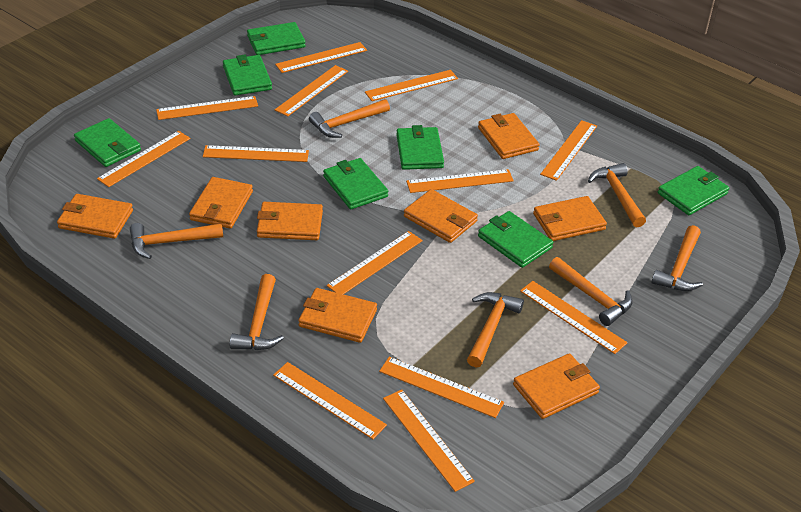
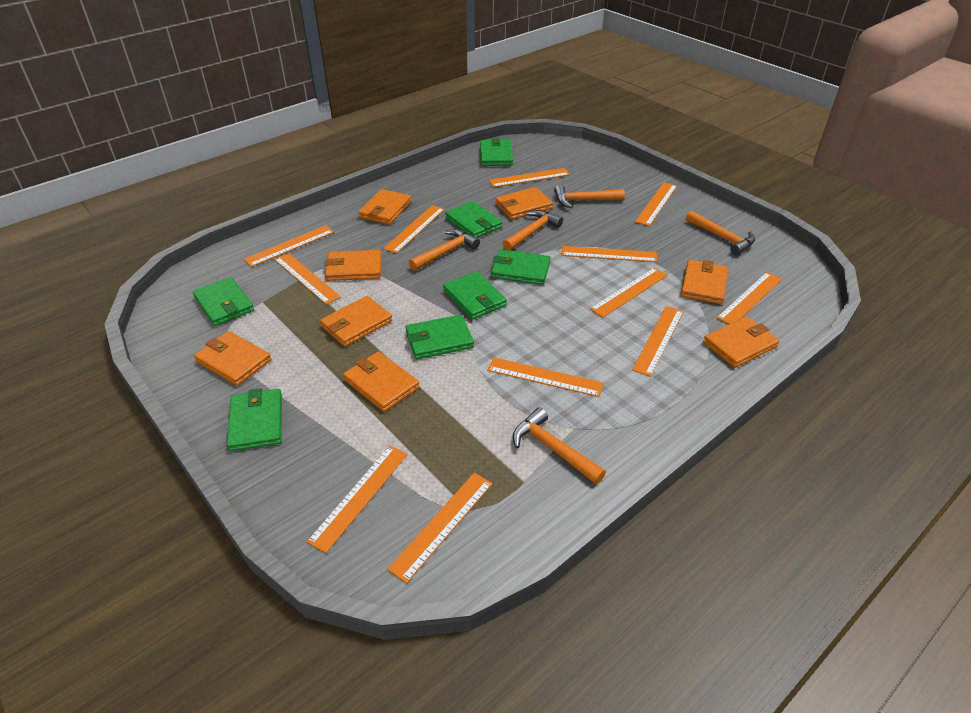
orange hammer: [130,223,223,259] [230,274,284,350] [309,99,390,138] [467,292,524,367] [549,257,633,326] [588,163,646,228] [651,225,703,291] = 7 -> [409,229,480,271] [502,210,563,251] [513,407,606,484] [554,185,625,208] [686,211,755,255] = 5
orange ruler: [97,131,190,187] [156,96,258,120] [203,145,309,162] [273,362,387,439] [275,42,367,73] [275,65,348,117] [327,231,423,294] [365,70,458,101] [379,357,504,418] [383,389,475,492] [406,169,514,193] [520,281,627,354] [540,120,597,181] = 13 -> [243,225,334,267] [274,253,341,305] [307,445,408,553] [383,205,445,254] [387,473,493,583] [487,357,603,397] [489,168,570,187] [562,246,658,262] [590,268,668,318] [632,306,684,377] [635,182,677,226] [716,272,782,324] = 12

